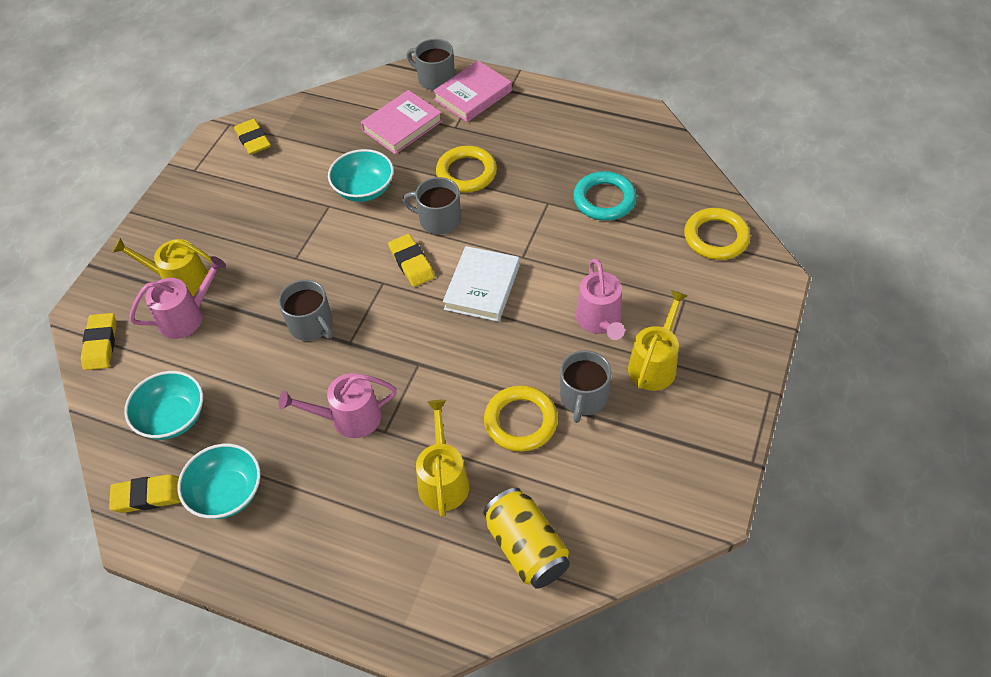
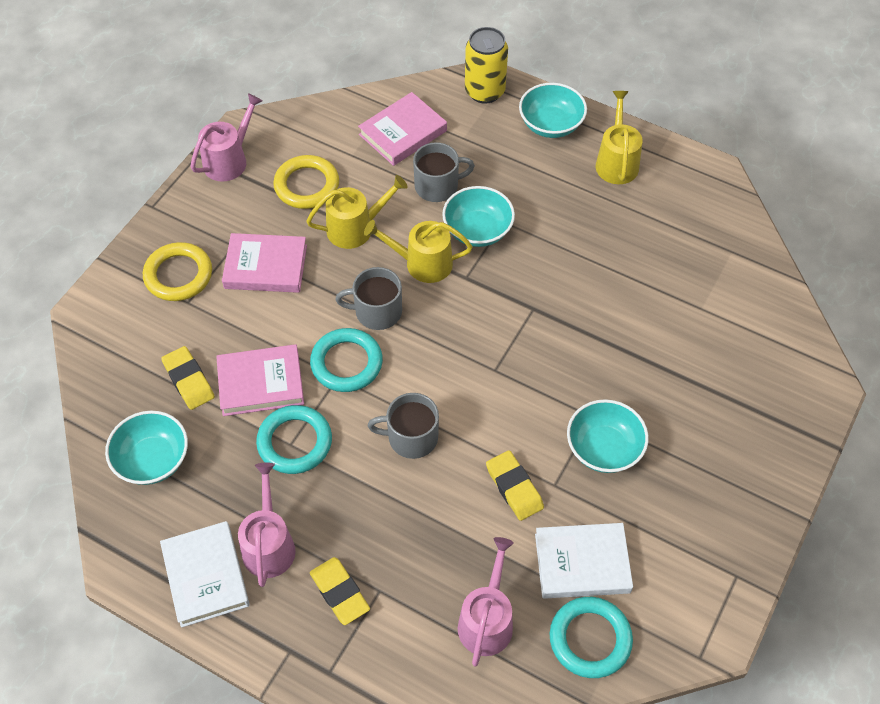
grey mug: [278,280,333,341] [402,177,461,235] [406,39,455,90] [560,350,611,423] = 4 -> [335,267,402,330] [368,393,439,459] [413,142,475,202] = 3
pink book: [361,90,443,154] [433,61,512,122] = 2 -> [216,344,304,416] [222,233,307,293] [358,92,447,166] = 3
turquoise bowl: [124,371,203,440] [177,444,261,519] [328,149,394,202] = 3 -> [105,411,188,485] [442,186,515,247] [519,83,587,138] [567,399,649,473] = 4
turquoise ring: [573,171,637,221] = 1 -> [256,405,332,474] [310,328,383,392] [550,597,633,678] = 3
white book: [443,246,520,322] = 1 -> [160,521,250,628] [535,523,633,599] = 2
yellow eraser: [81,313,116,370] [109,474,181,513] [234,119,271,155] [388,234,435,287] = 4 -> [161,346,215,410] [310,557,370,625] [486,450,544,521] = 3
yellow ring: [436,146,497,193] [484,385,558,452] [684,208,751,260] = 3 -> [143,242,212,301] [273,155,339,209] = 2

